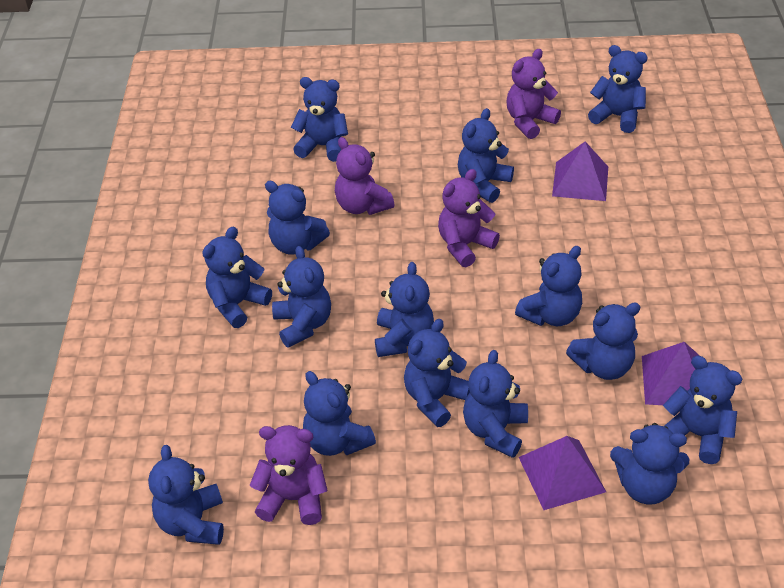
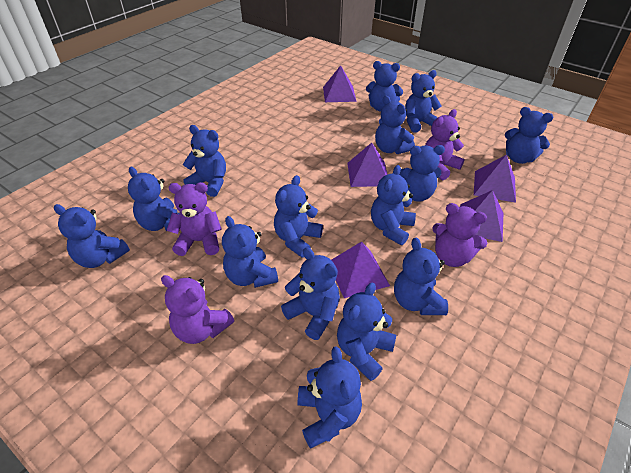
purple pyramid: [519,436,606,510] [552,142,608,201] [642,342,700,405] = 3 -> [323,65,356,102] [331,242,390,298] [347,143,388,187] [460,190,503,242] [474,154,516,203] = 5

